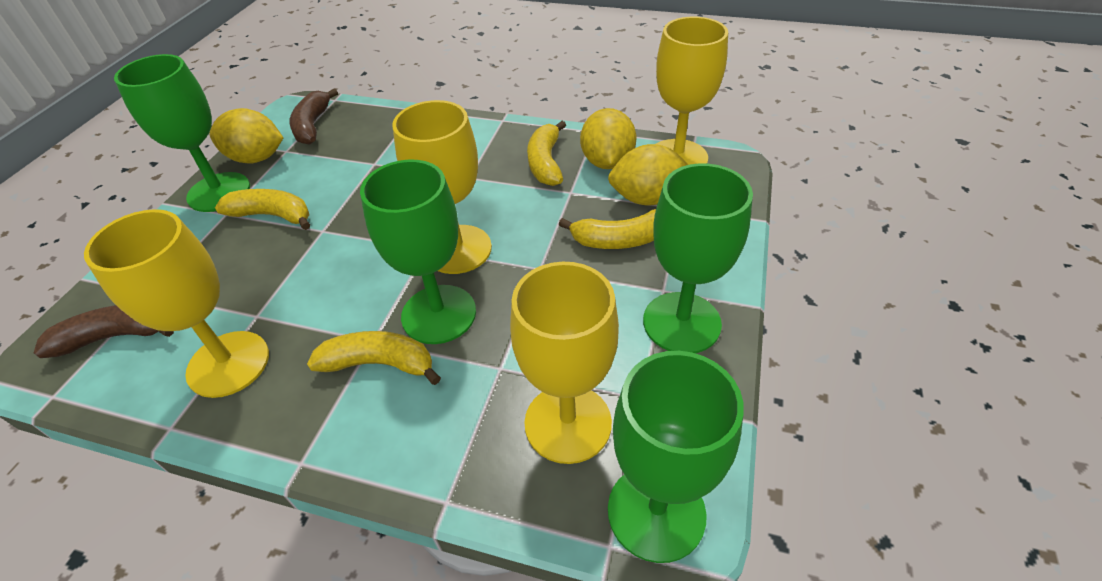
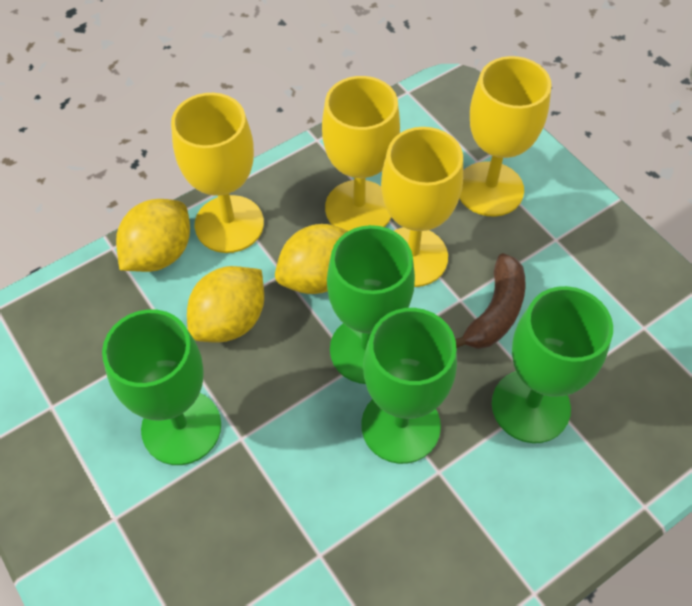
brown banana: [34,305,174,358] [289,89,338,145] = 2 -> [455,253,526,349] = 1
yellow banana: [215,189,310,230] [307,331,441,385] [527,121,566,186] [559,209,656,249] = 4 -> none = 0

